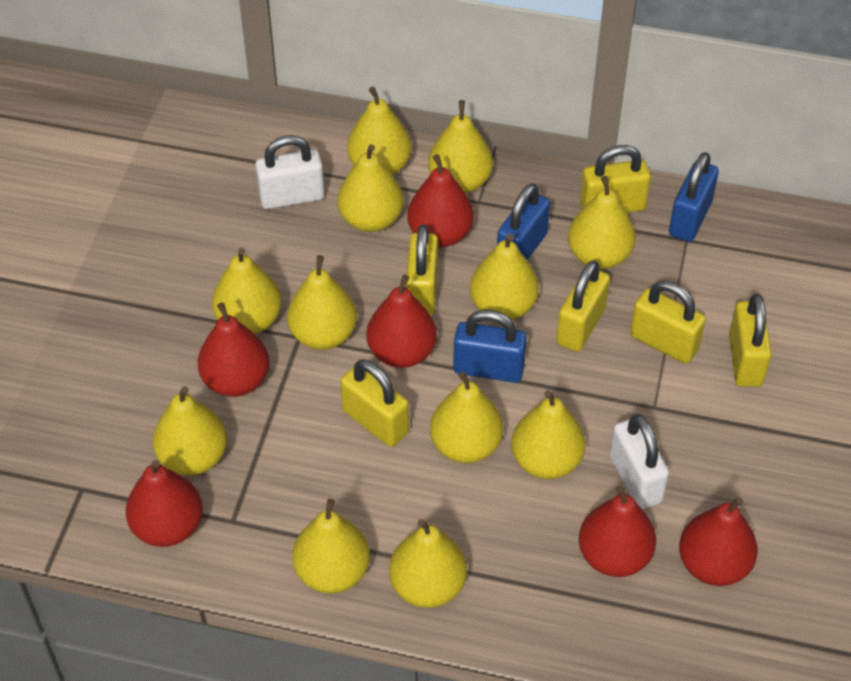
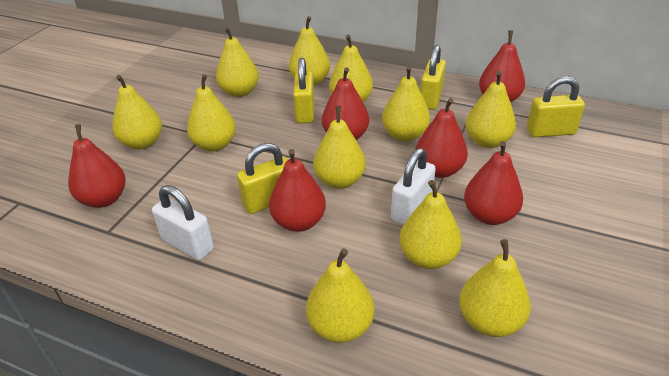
blue padlock: [453,310,527,383] [497,183,550,260] [669,152,719,242] = 3 -> none = 0
yellow padlock: [340,359,409,447] [406,224,438,316] [556,260,610,352] [580,145,651,213] [630,281,706,364] [729,294,772,387] = 6 -> [237,143,288,214] [293,58,314,123] [420,45,446,110] [527,76,585,137] = 4
yellow pear: [153,386,227,475] [212,248,282,334] [287,255,357,350] [292,498,370,594] [337,144,403,232] [347,87,412,175] [389,519,467,608] [428,100,493,193] [430,371,503,463] [470,234,539,320] [511,390,585,479] [568,176,636,269] = 12 -> [112,75,162,149] [187,74,236,152] [216,27,259,97] [289,16,330,86] [306,248,375,343] [313,106,366,189] [329,35,373,102] [382,66,430,142] [399,180,462,269] [459,239,531,337] [466,71,516,148] = 11

